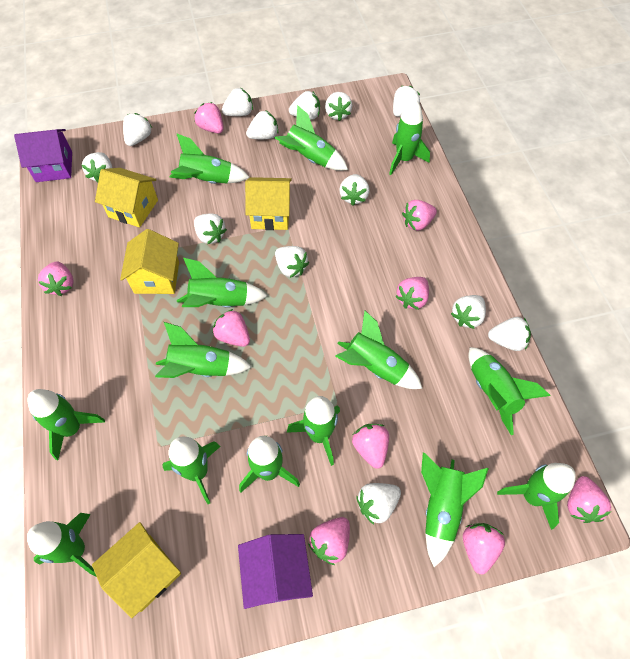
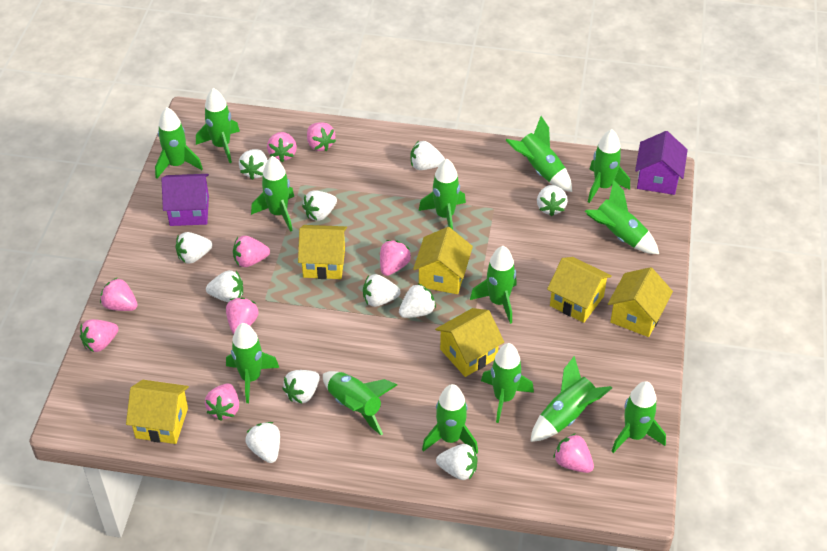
white strawberry: [82,152,112,182] [123,113,152,146] [194,213,227,244] [222,88,253,116] [246,111,278,139] [275,246,309,278] [289,91,320,120] [325,92,352,121] [339,174,369,206] [356,483,401,524] [393,86,420,117] [451,295,486,329] [488,317,531,351] = 13 -> [176,232,212,264] [206,270,243,302] [239,149,267,180] [245,422,280,463] [282,370,320,404] [302,190,337,221] [363,274,401,307] [399,284,436,318] [410,141,445,170] [436,444,478,480] [537,185,568,217] = 11
yellow house: [92,522,181,618] [95,168,158,227] [120,229,179,294] [245,177,292,230] = 4 -> [126,380,189,444] [298,225,347,279] [413,227,473,294] [435,308,504,377] [547,257,612,323] [608,267,673,337] = 6

